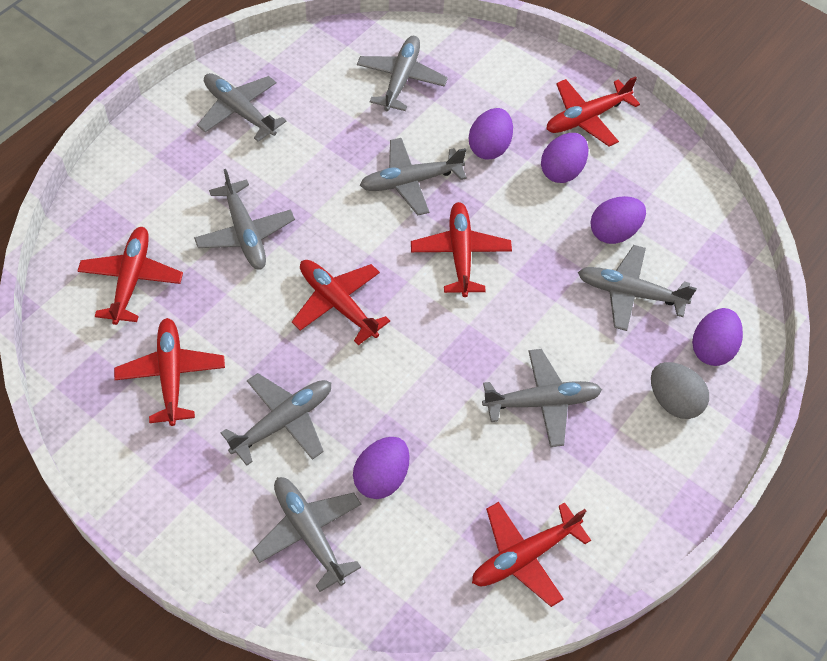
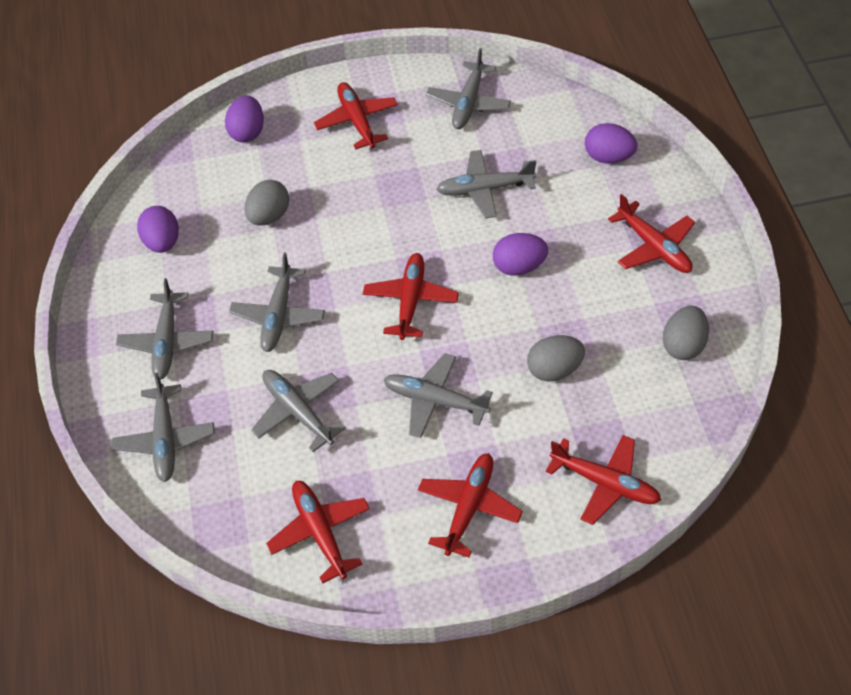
grey egg: [651,362,709,419] = 1 -> [245,180,289,226] [527,335,585,382] [663,306,709,360] = 3
grey plane: [194,169,295,270] [197,73,287,142] [221,373,331,466] [252,477,361,592] [357,36,448,111] [360,138,467,215] [482,349,602,447] [578,245,697,331] = 8 -> [112,373,215,482] [116,278,213,380] [229,253,325,352] [251,370,346,452] [383,353,493,438] [426,48,511,129] [437,150,536,218] = 7
purple egg: [353,437,410,499] [469,108,513,160] [541,133,588,183] [590,196,646,244] [692,308,743,366] = 5 -> [137,206,179,253] [225,95,264,143] [493,233,548,276] [585,123,637,163] = 4

